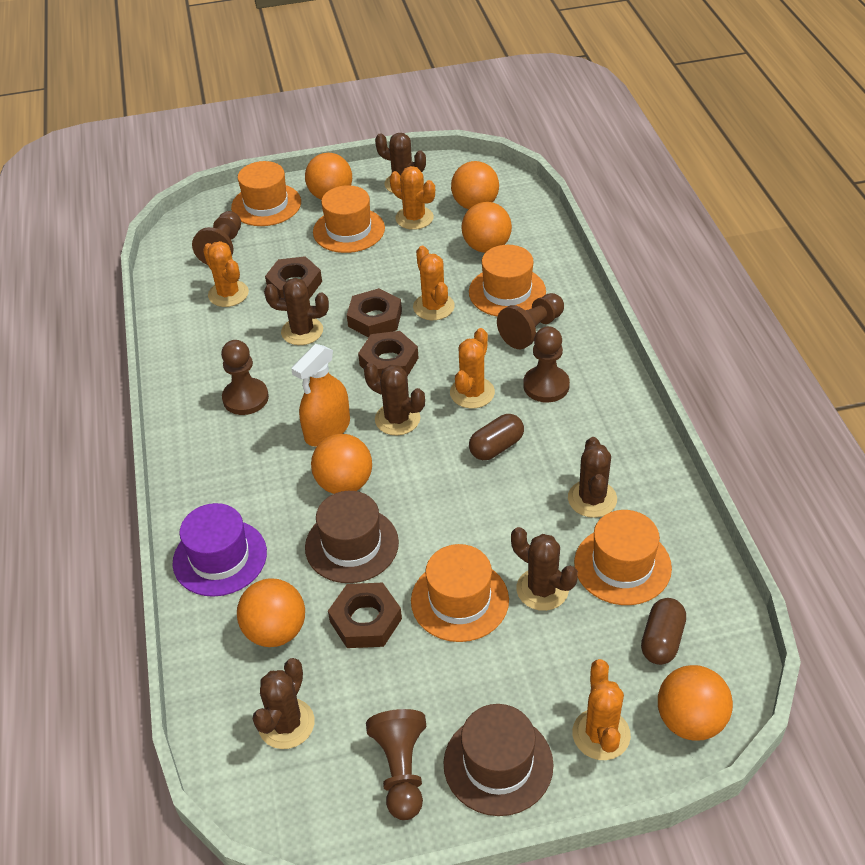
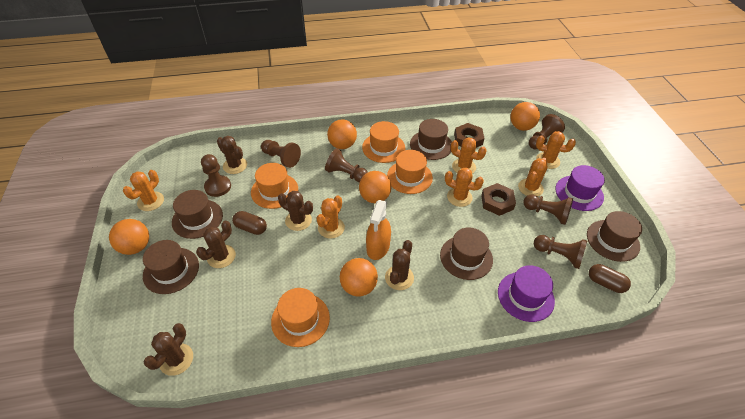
brown cactus: [253,658,315,749] [264,278,329,345] [364,363,425,435] [375,133,426,193] [511,527,578,611] [568,437,617,518] = 6 -> [144,323,193,376] [196,221,236,268] [217,136,247,174] [278,191,313,231] [385,240,414,290] = 5
brown hat: [305,491,399,583] [443,704,553,816] = 2 -> [143,240,199,294] [172,190,223,239] [410,119,452,160] [440,227,493,280] [587,211,642,262] = 5
brown nut: [265,256,322,299] [328,582,402,648] [347,288,402,338] [358,331,419,378] = 4 -> [454,123,485,148] [481,183,516,216] = 2
brown pawn: [192,211,241,265] [221,340,269,415] [366,709,426,820] [497,293,564,349] [523,326,570,402] = 5 -> [201,154,231,197] [261,140,301,168] [325,148,368,182] [523,194,573,225] [529,114,565,149] [534,235,587,269] = 6
orange ball: [237,579,305,647] [305,153,352,200] [311,434,372,494] [451,161,499,209] [461,202,512,253] [658,665,733,741] = 6 -> [109,219,149,255] [327,119,357,149] [340,258,378,297] [359,171,391,203] [511,102,540,131] = 5
orange cactus: [203,241,249,307] [390,166,435,230] [413,246,455,320] [450,328,495,409] [572,659,631,760] = 5 -> [123,170,164,211] [316,196,345,239] [445,168,484,207] [450,137,487,174] [518,158,547,197] [536,131,576,169] = 6
orange hat: [231,161,301,226] [313,185,385,253] [411,544,509,642] [469,245,546,316] [574,510,672,605] = 5 -> [251,163,298,209] [271,288,330,347] [362,121,405,163] [387,150,433,194] = 4
purple hat: [173,503,267,597] = 1 -> [498,265,555,322] [555,165,605,211] = 2

